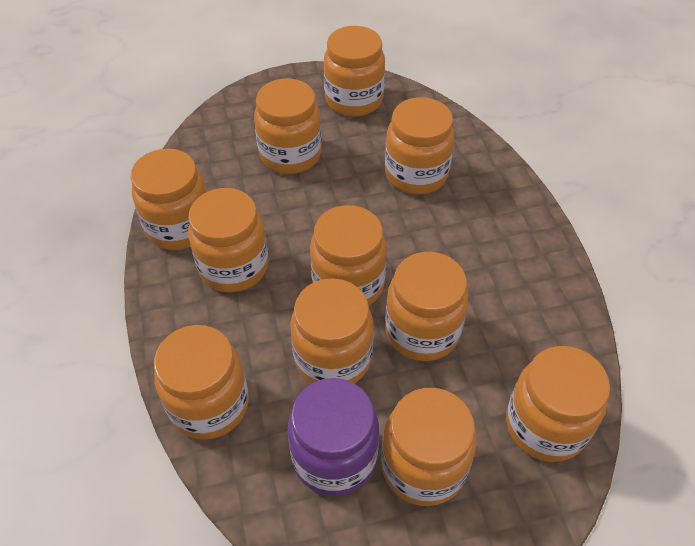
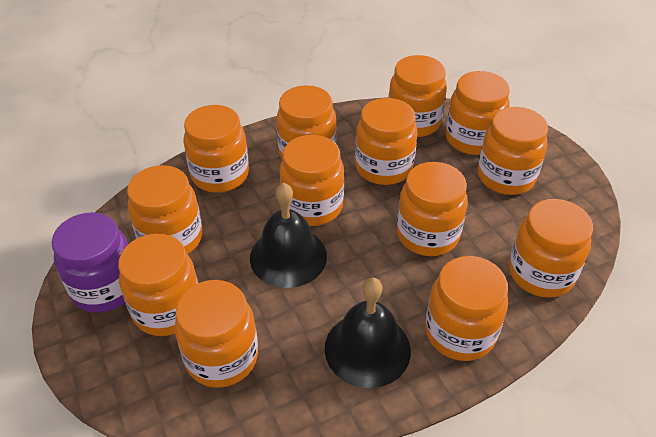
black bell: none = 0 -> [250,183,327,288] [325,278,411,388] = 2
orange jar: [131,149,207,250] [154,325,249,440] [188,188,268,292] [254,79,322,174] [290,278,374,384] [310,205,387,306] [324,26,385,117] [381,388,476,506] [385,97,455,194] [385,252,469,361] [506,346,610,462] = 11 -> [118,233,198,336] [127,165,203,254] [175,280,258,388] [183,105,249,193] [277,85,337,160] [280,135,344,226] [355,98,417,185] [388,55,447,137] [397,162,468,256] [425,256,508,361] [446,71,510,155] [478,107,548,195] [509,199,593,298] = 13

